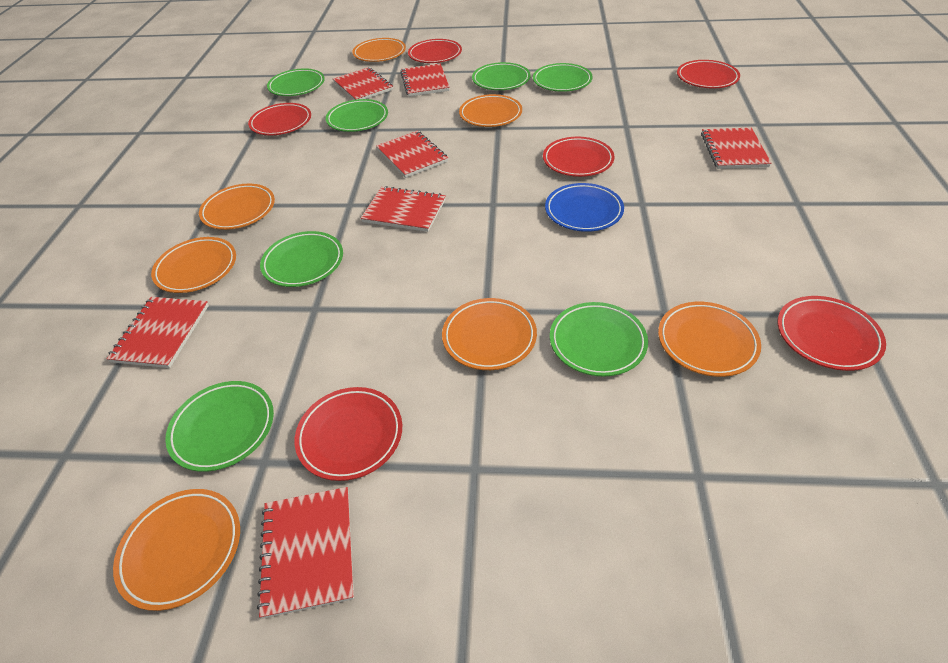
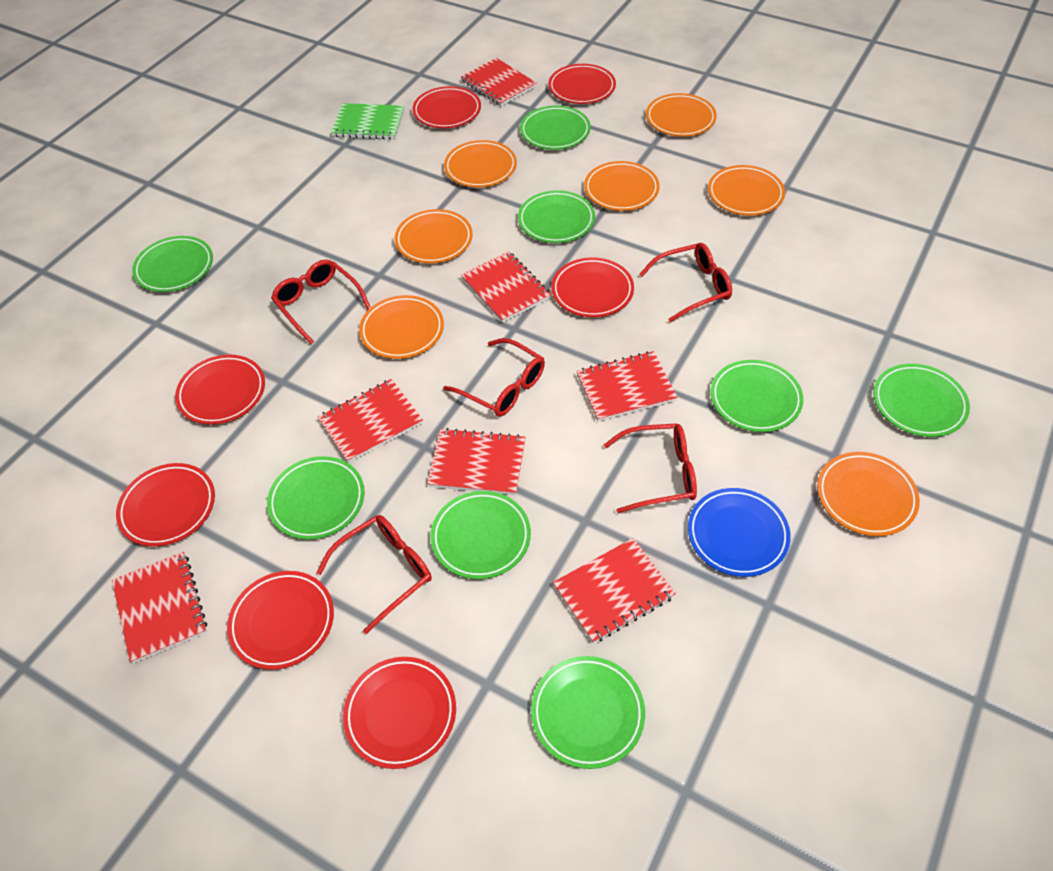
green notebook: none = 0 -> [331,103,404,140] = 1
green plate: [165,381,274,472] [260,231,343,287] [267,68,325,96] [326,99,388,132] [472,62,531,90] [533,63,593,92] [550,302,648,377] = 7 -> [132,236,213,292] [267,456,365,540] [430,491,531,579] [518,190,595,243] [520,106,591,150] [531,656,645,769] [711,360,803,432] [873,364,970,437] = 8
red glasses: none = 0 -> [271,259,371,344] [316,515,432,634] [443,338,545,417] [604,423,697,513] [639,243,732,322] = 5
red plate: [248,103,311,135] [295,387,402,481] [408,39,462,63] [543,137,614,177] [677,60,740,88] [778,296,886,371] = 6 -> [116,463,215,547] [175,355,265,425] [227,571,334,670] [343,657,456,769] [412,86,481,128] [548,64,616,104] [551,257,634,317] = 7

